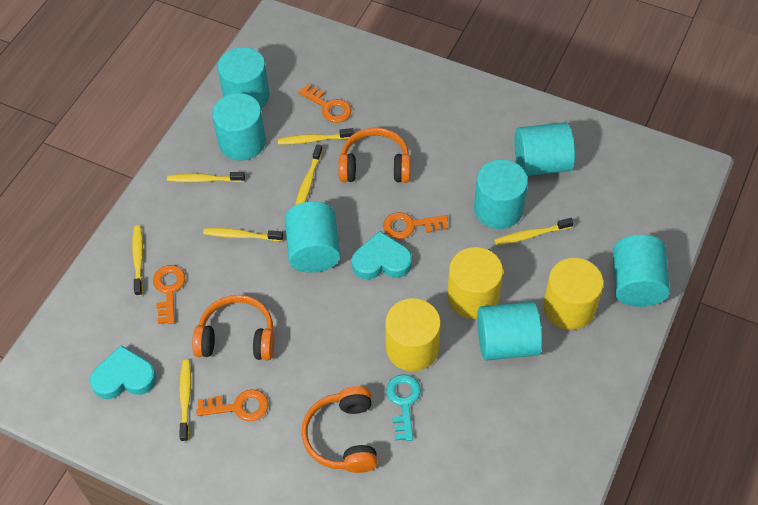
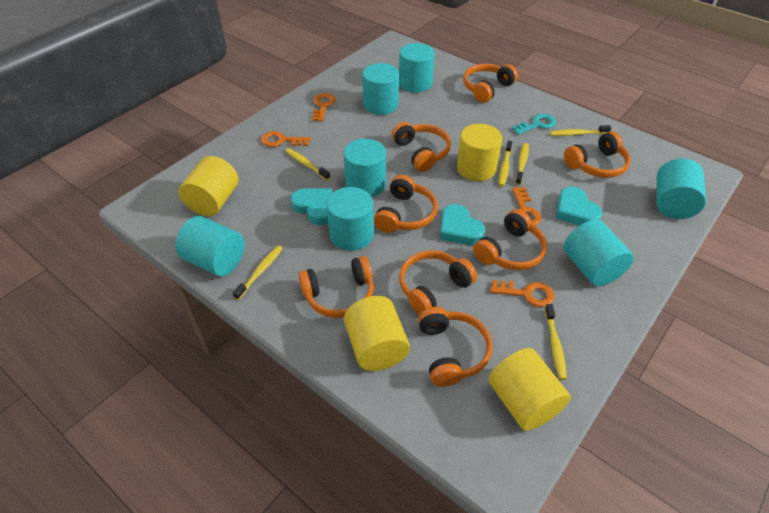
orange headphones: [192,295,274,360] [301,386,378,473] [338,127,411,183] = 3 -> [298,256,374,318] [374,175,438,233] [392,122,451,172] [399,250,477,315] [418,307,493,387] [463,64,518,103] [473,209,547,270] [564,131,631,178] = 8
turquoise heart: [90,345,157,399] [352,231,412,280] = 2 -> [291,188,332,225] [440,204,485,245] [556,187,603,225] = 3
yellow cylinder: [385,298,441,371] [447,247,503,319] [543,258,604,330] = 3 -> [179,156,238,216] [344,296,410,371] [457,124,502,181] [489,348,571,431] = 4
yellow toothbrush: [132,226,143,296] [167,172,245,182] [179,360,191,442] [203,228,283,241] [278,128,354,145] [295,144,323,205] [494,218,574,245] = 7 -> [233,245,283,300] [285,148,330,180] [499,141,512,187] [515,143,529,185] [545,304,567,380] [550,125,611,136] = 6

